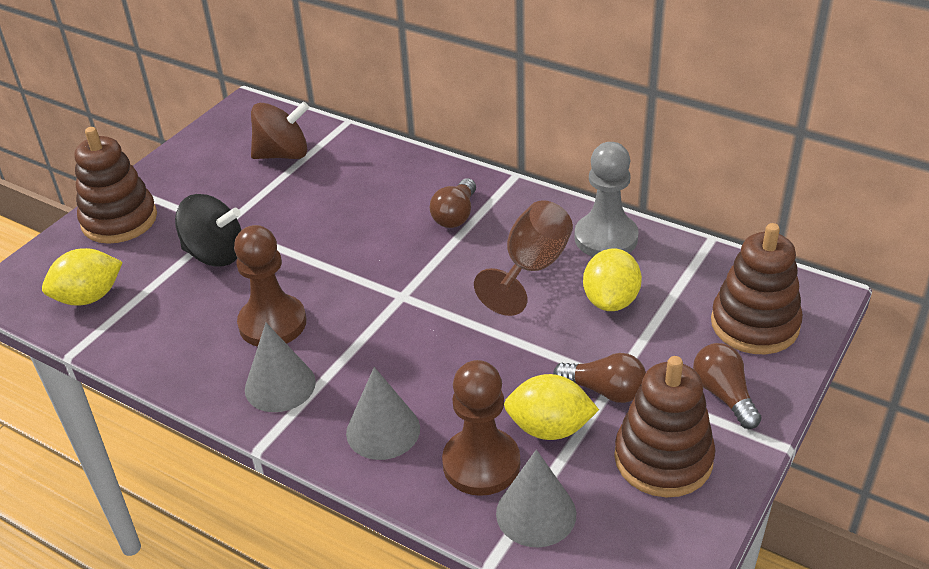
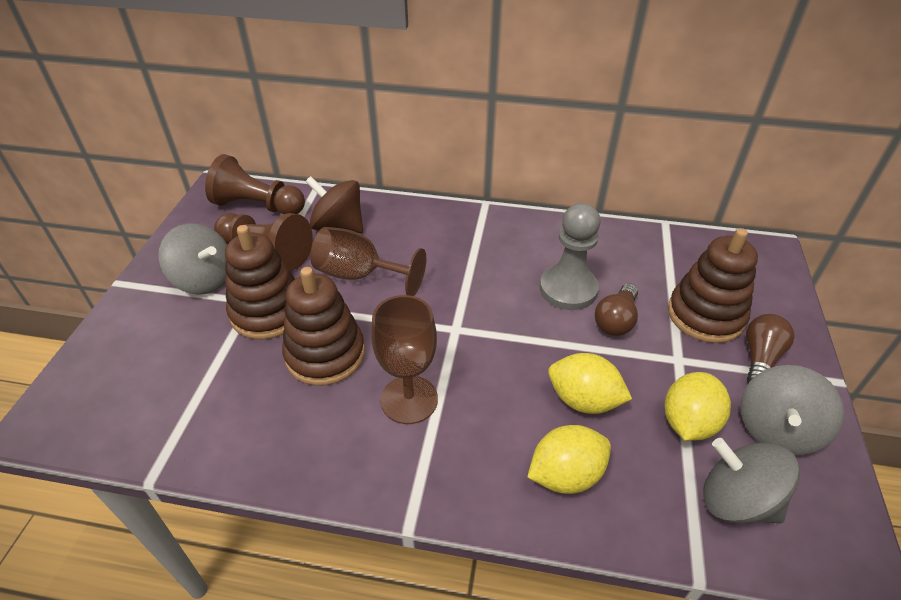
black spinning top: [175,194,241,266] = 1 -> none = 0
brown goblet: [474,200,573,316] = 1 -> [310,227,426,296] [371,295,438,424] = 2
brown light bulb: [430,178,476,228] [553,353,646,403] [693,343,762,429] = 3 -> [595,283,638,336] [746,314,794,383] = 2
grey cone: [245,323,316,412] [346,367,420,460] [496,449,576,547] = 3 -> none = 0
grey spinning top: none = 0 -> [158,223,227,295] [703,438,800,524] [740,365,844,456] = 3

